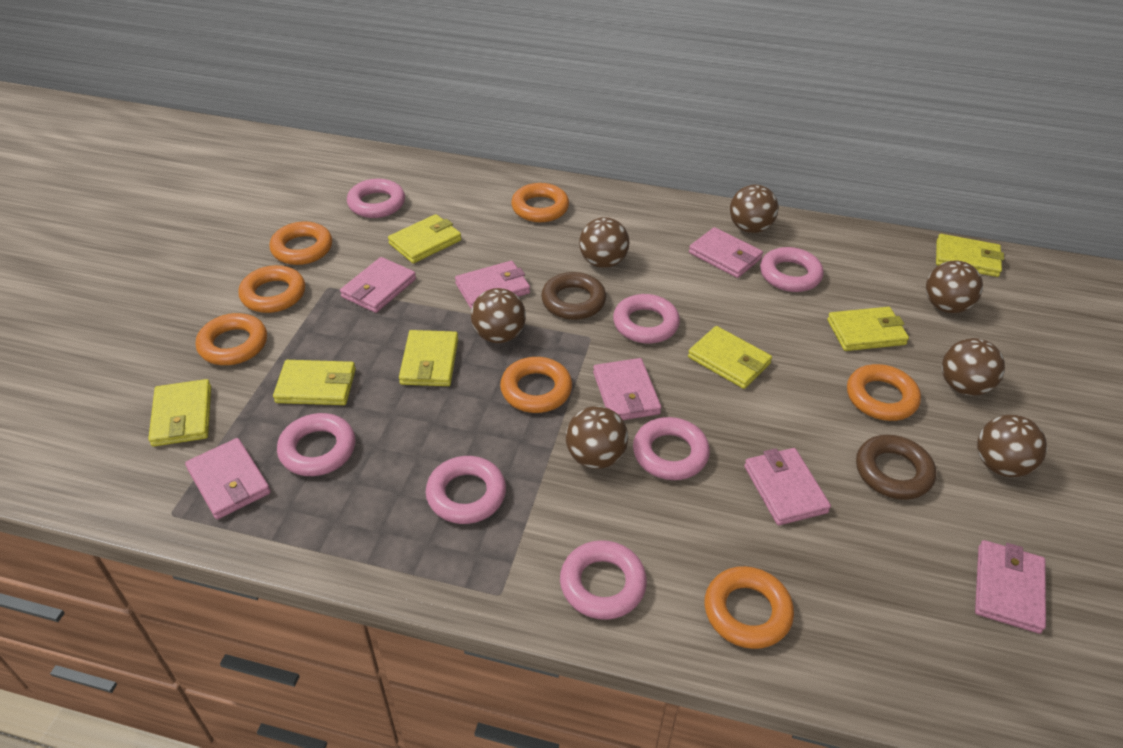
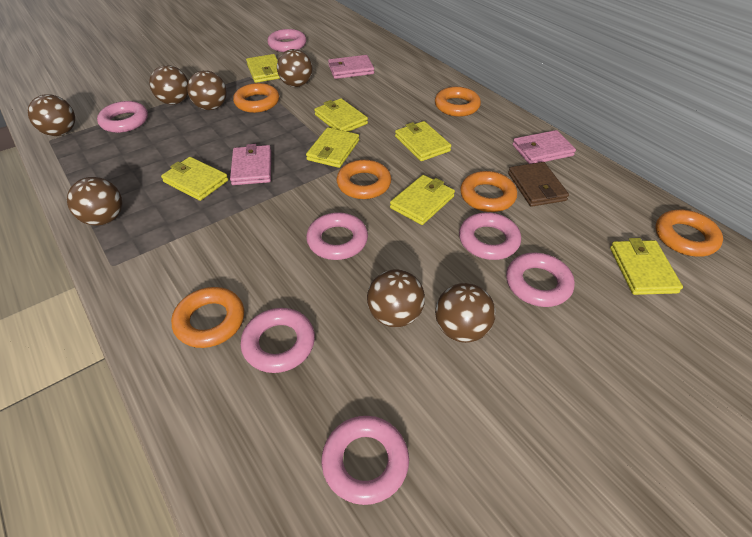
brown ring: [541,272,606,320] [856,435,936,500] = 2 -> none = 0
brown wallet: none = 0 -> [508,162,569,207] = 1
orange ring: [196,313,267,365] [238,265,305,313] [269,221,332,265] [500,357,572,413] [511,183,569,222] [704,566,794,649] [847,364,921,421] = 7 -> [171,287,244,348] [233,83,279,113] [337,160,391,199] [435,87,481,117] [460,171,517,212] [656,210,723,257] = 6
pink wallet: [185,438,271,520] [340,257,416,313] [455,261,530,310] [593,358,662,420] [689,227,763,278] [744,448,831,525] [975,540,1046,634] = 7 -> [230,144,271,185] [328,55,374,79] [513,130,576,164] = 3

